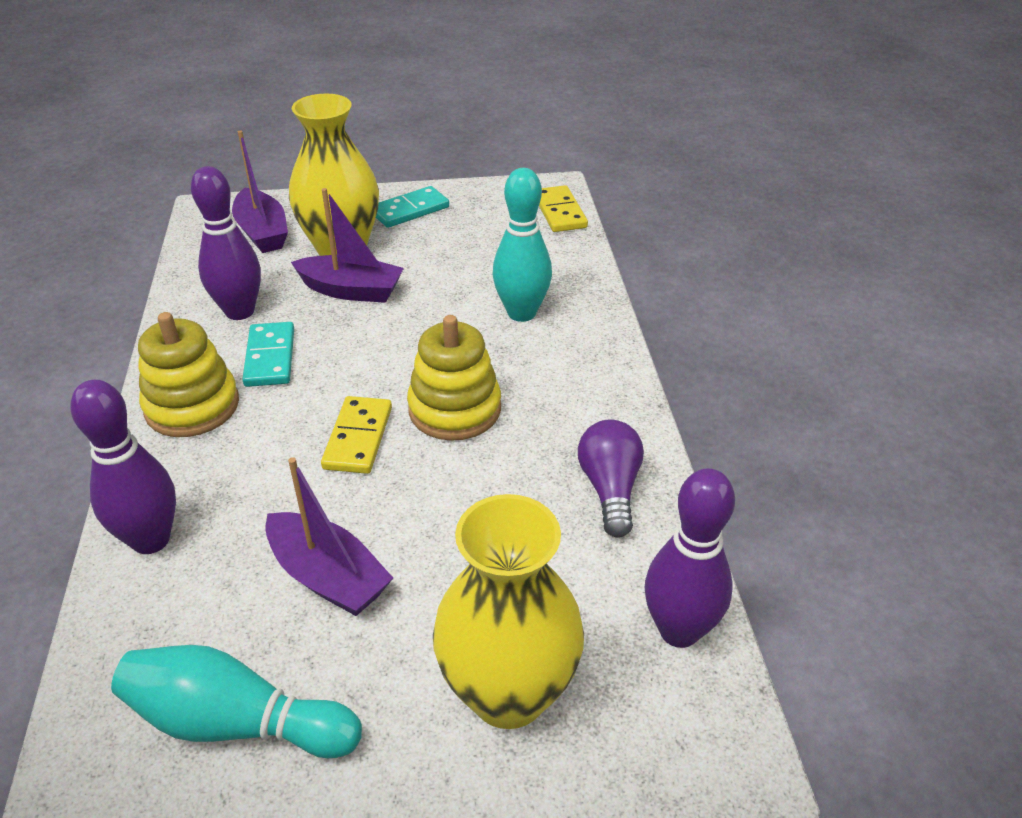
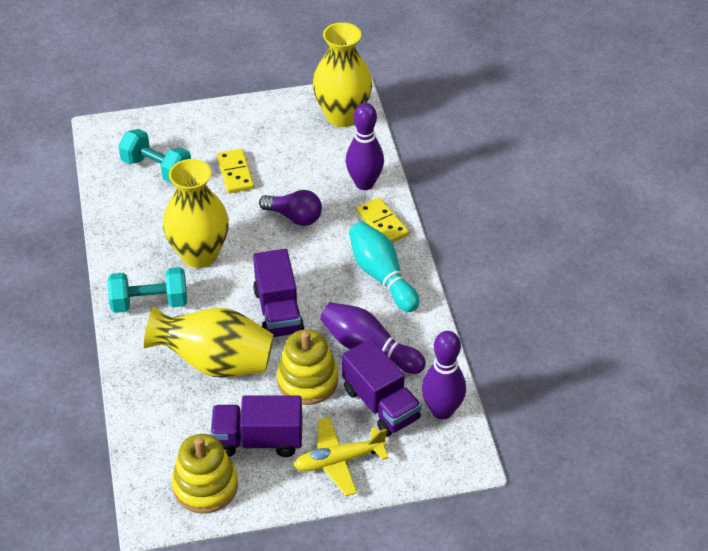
purple boat: [232,130,288,253] [265,457,393,616] [291,188,404,303] = 3 -> none = 0
purple truck: none = 0 -> [210,396,303,457] [253,249,304,337] [342,339,421,437] = 3
turquoise bowling pin: [111,645,362,758] [492,168,552,322] = 2 -> [349,222,419,312] = 1
turquoise domino: [242,322,294,387] [376,186,449,228] = 2 -> none = 0
turquoise dumbbell: none = 0 -> [107,267,187,313] [118,129,191,183] = 2
yellow plane: none = 0 -> [294,417,389,496] = 1
yellow vase: [289,94,379,256] [433,494,584,729] = 2 -> [144,306,274,378] [163,159,229,268] [313,22,372,127] = 3

